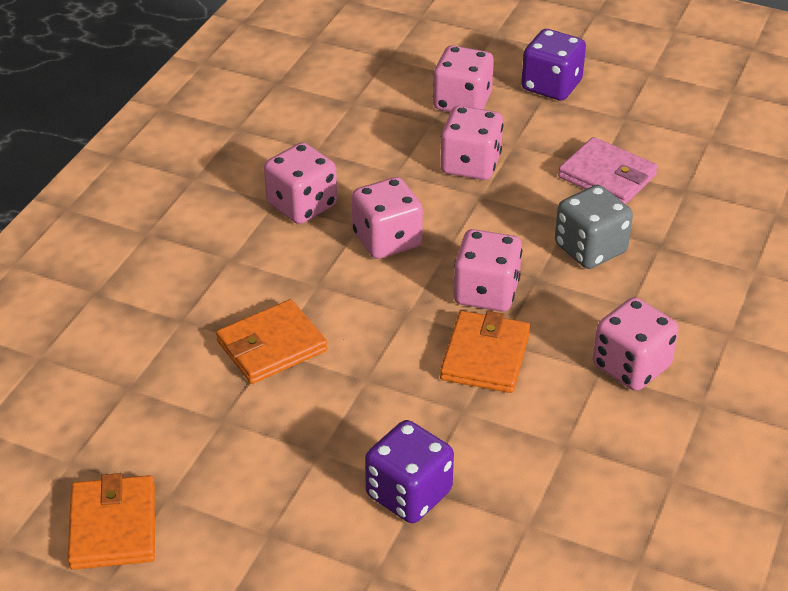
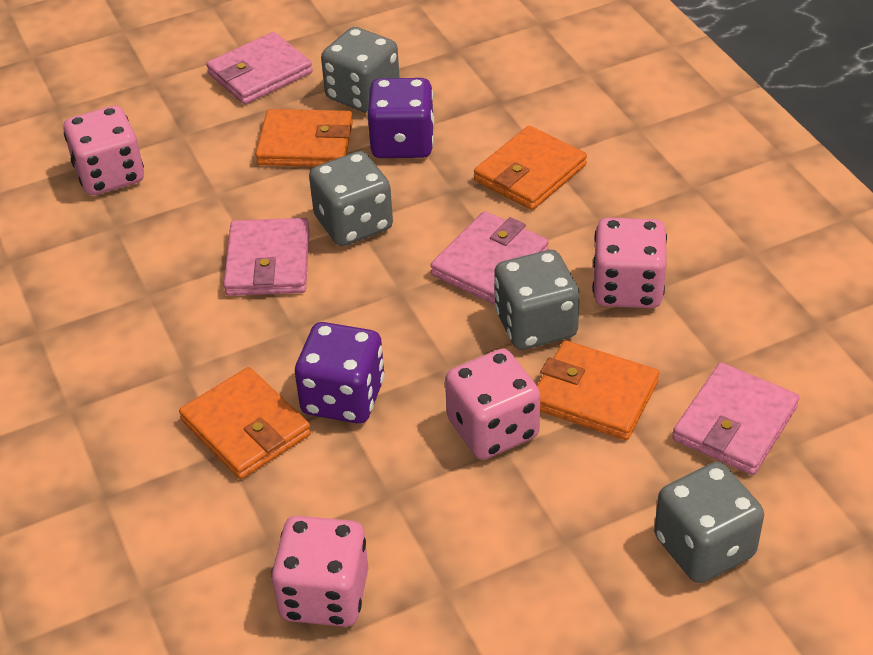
grey dice: [555,185,633,269] = 1 -> [309,151,393,246] [321,27,400,113] [494,250,580,350] [654,462,764,583] = 4
orange wallet: [68,473,155,570] [216,299,328,384] [440,311,530,393] = 3 -> [179,367,311,479] [256,109,353,167] [474,126,587,210] [537,340,659,440] = 4
pink dice: [264,142,337,224] [352,177,423,259] [433,45,494,112] [440,106,503,180] [453,229,522,312] [593,297,679,391] = 6 -> [63,106,144,196] [271,516,368,627] [445,349,540,460] [592,218,667,308] = 4
pink wallet: [558,137,658,204] = 1 -> [206,32,313,104] [224,218,310,296] [430,211,549,305] [672,362,800,475] = 4

